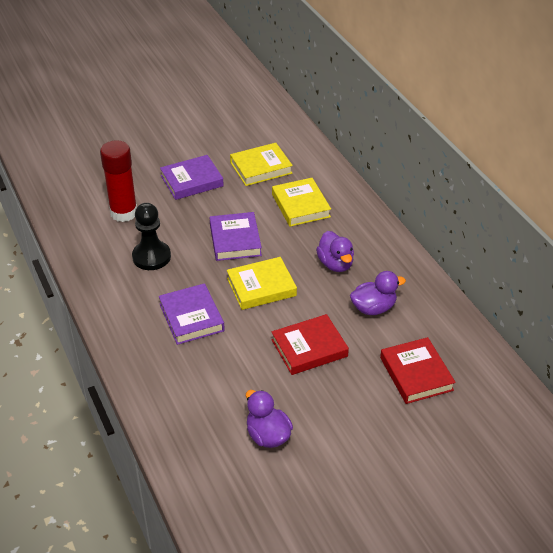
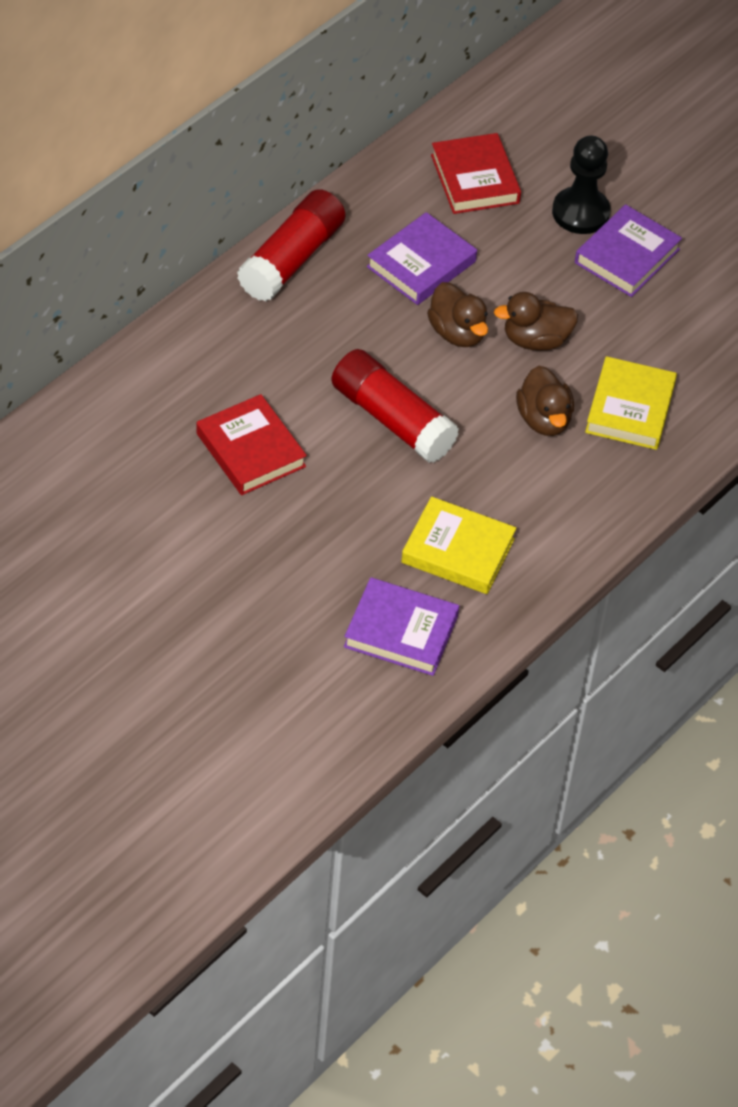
brown duck: none = 0 -> [427,282,488,347] [494,292,578,351] [516,366,574,436] = 3
purple duck: [246,390,293,448] [316,231,354,272] [350,271,406,315] = 3 -> none = 0
red glue stick: [100,140,137,222] = 1 -> [237,189,345,301] [331,349,459,463] = 2
yellow book: [227,257,297,310] [230,143,293,186] [272,178,331,227] = 3 -> [401,496,517,594] [585,356,677,450] = 2

